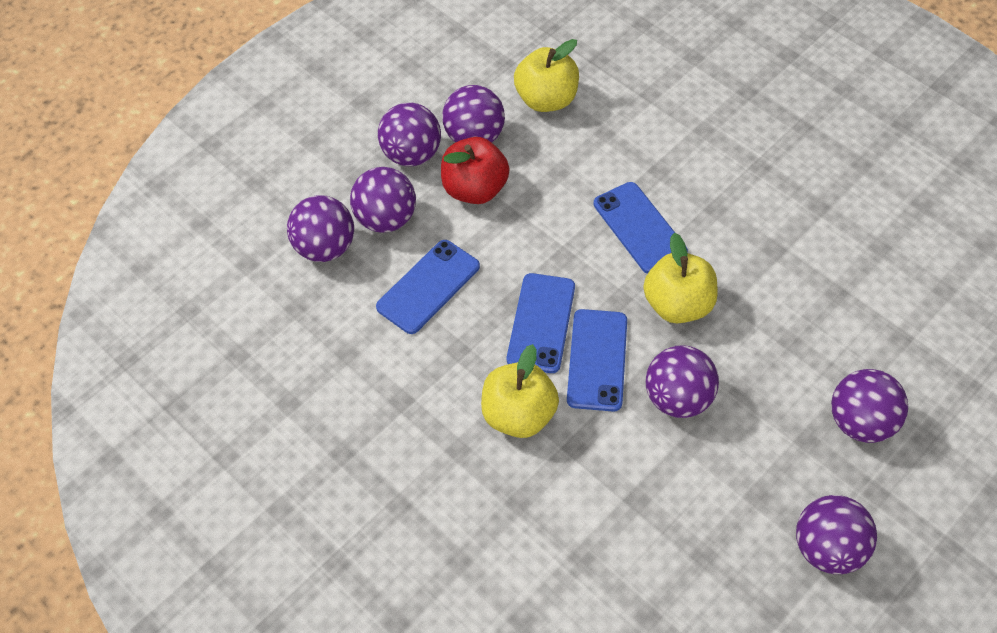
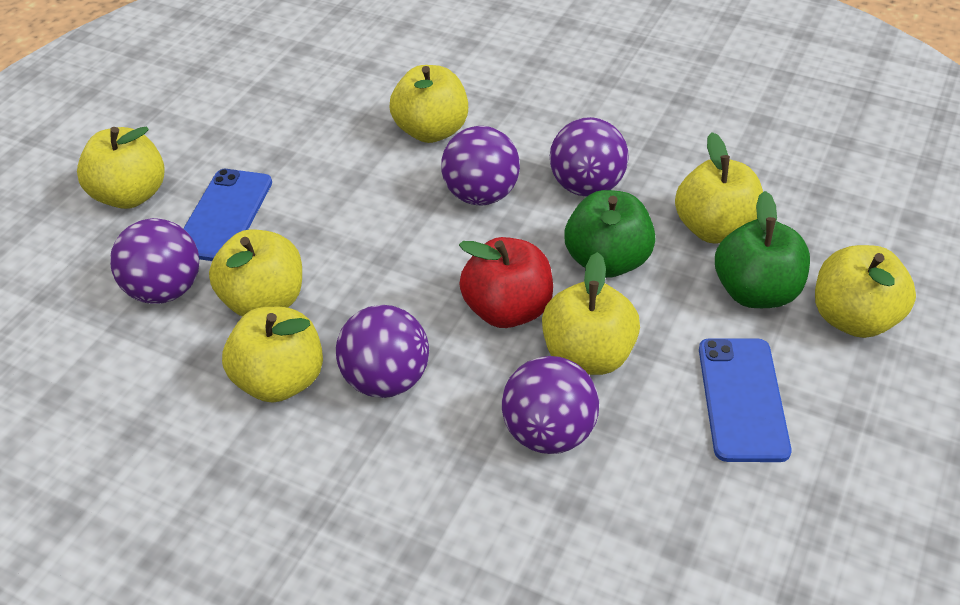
blue phone: [376,240,480,334] [507,273,575,373] [567,309,627,412] [594,182,688,274] = 4 -> [183,169,272,261] [699,338,792,462] = 2
green apple: none = 0 -> [564,190,656,278] [715,191,810,308] = 2
purple ball: [287,195,354,262] [350,167,416,233] [378,103,441,166] [442,85,505,143] [646,346,719,418] [796,495,877,574] [831,369,908,443] = 7 -> [110,218,199,304] [336,305,429,398] [441,126,520,205] [502,356,599,454] [550,117,629,197] = 5
yellow apple: [481,344,559,438] [514,39,579,112] [643,233,718,323] = 3 -> [77,126,165,209] [209,229,302,317] [222,307,323,403] [389,65,468,143] [542,252,640,375] [675,132,763,244] [815,245,916,338] = 7

